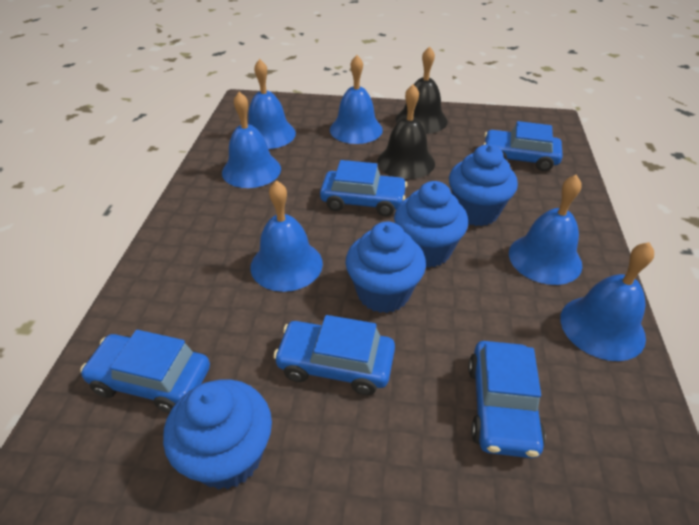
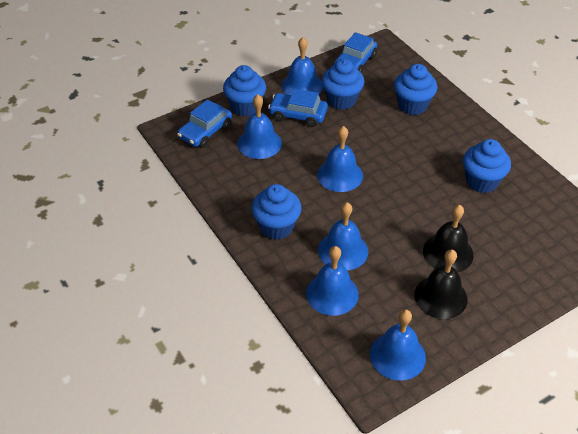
blue car: [80,330,210,413] [273,315,395,395] [320,160,408,216] [468,341,546,458] [483,121,563,171] = 5 -> [177,99,232,148] [268,89,328,127] [334,32,377,73] = 3
blue cupcake: [163,379,272,489] [345,222,426,313] [394,181,468,267] [449,144,518,226] = 4 -> [223,65,266,117] [251,184,302,240] [322,59,364,110] [394,64,438,115] [463,139,511,193] = 5

